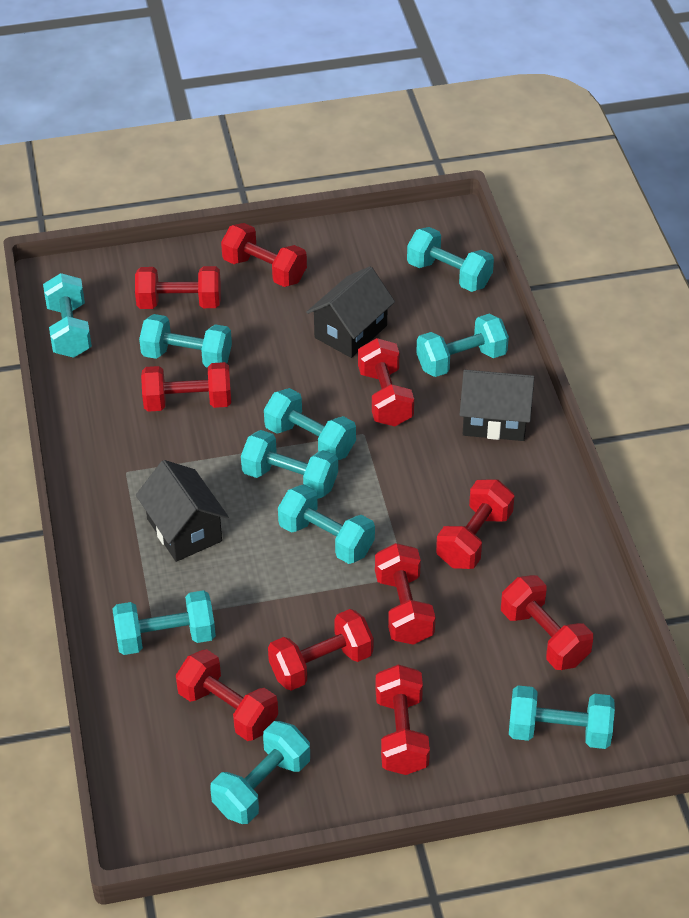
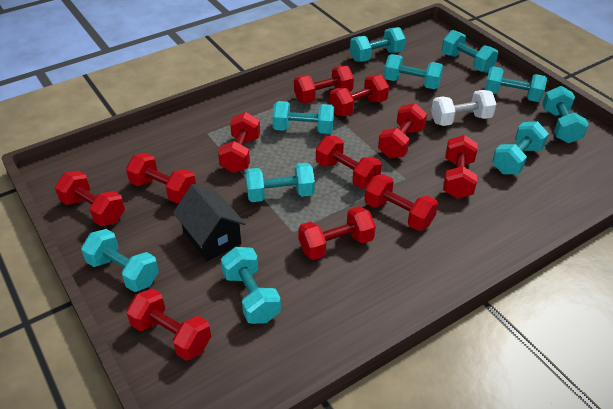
black house: [136,460,228,562] [306,266,395,358] [460,370,534,441] = 3 -> [173,184,246,261] = 1
red dumbbell: [135,266,221,309] [141,362,231,412] [176,649,278,741] [221,223,307,287] [268,609,373,691] [358,338,414,426] [375,543,435,645] [375,665,430,775] [436,480,515,569] [501,575,593,670] = 10 -> [55,171,125,226] [126,153,196,203] [126,288,211,361] [218,112,260,173] [294,66,354,103] [299,206,376,260] [316,136,382,189] [329,75,389,116] [364,174,438,231] [378,103,427,158] [443,135,478,199] = 11
white dumbbell: none = 0 -> [431,90,497,126] = 1

